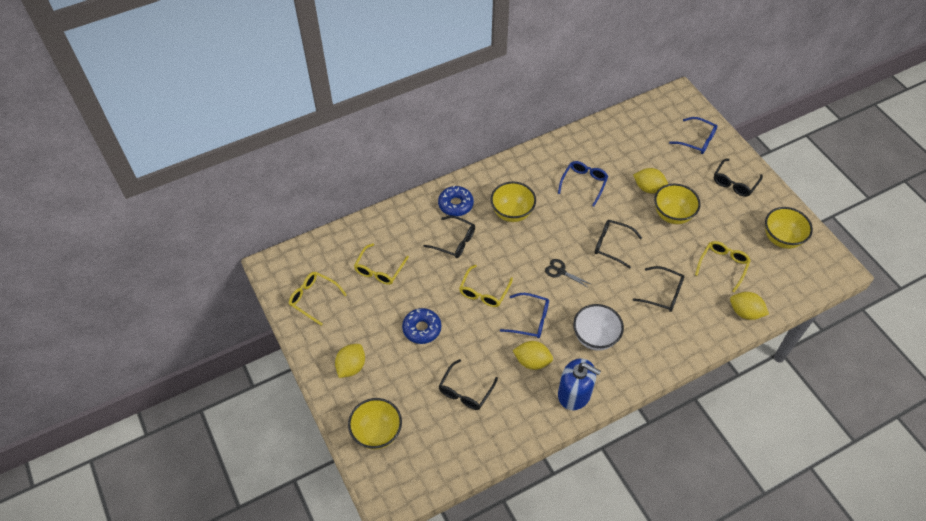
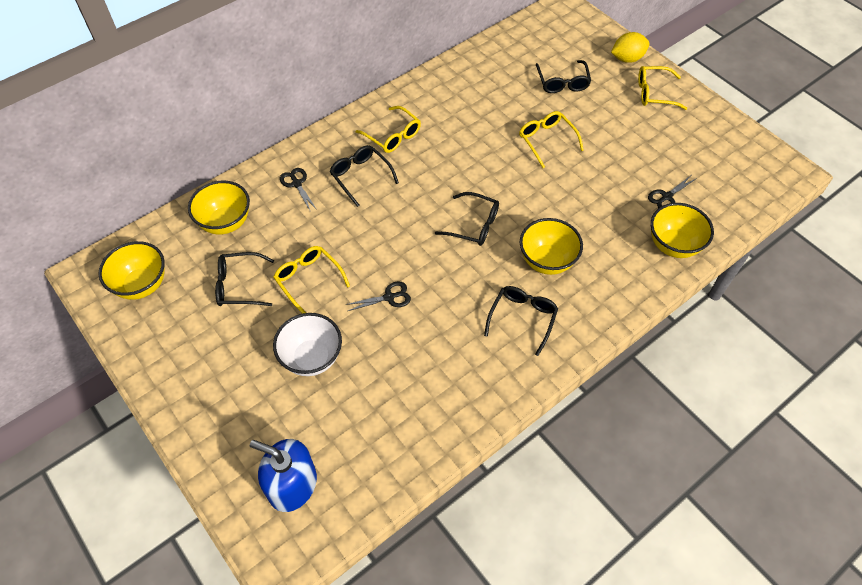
black scissors: [545,259,590,288] = 1 -> [280,168,317,212] [345,281,411,311] [648,176,697,208] = 3
blue donut: [402,308,441,344] [438,186,474,216] = 2 -> none = 0
blue glasses: [500,293,549,338] [558,161,608,206] [669,117,717,154] = 3 -> none = 0
yellow lemon: [335,344,365,378] [512,341,553,370] [633,168,668,193] [730,292,769,320] = 4 -> [611,32,650,63] = 1

